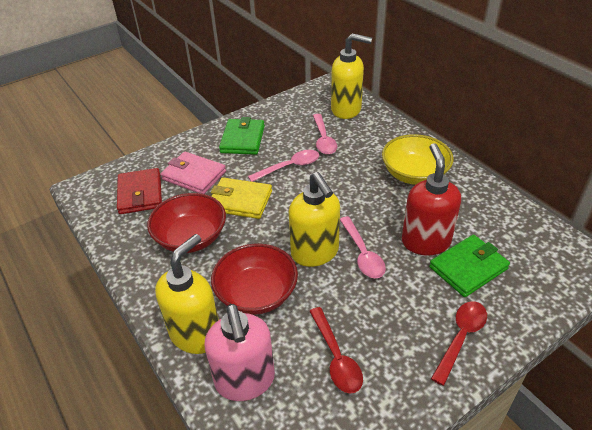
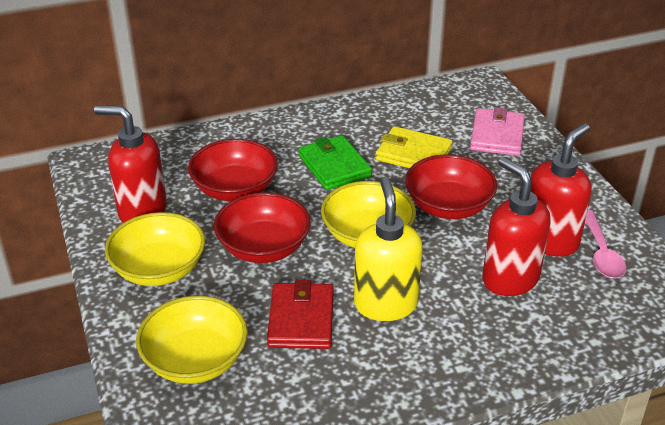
green wallet: [219,117,265,155] [429,235,510,297] = 2 -> [299,135,372,190] = 1
pink soap dispenser: [205,304,275,401] = 1 -> none = 0
pink spoon: [248,150,319,182] [313,114,337,155] [340,216,386,278] = 3 -> [585,209,626,279] = 1
red bowl: [147,193,226,253] [211,243,298,315] = 2 -> [188,139,278,201] [214,192,311,263] [405,154,497,219] = 3
red soap dispenser: [402,143,461,255] = 1 -> [94,105,167,223] [482,157,551,296] [530,123,592,257] = 3
red spoon: [309,307,363,393] [431,301,487,386] = 2 -> none = 0
yellow bowl: [382,134,453,185] = 1 -> [105,212,205,286] [136,296,248,384] [321,181,416,248] = 3
yellow soap dispenser: [155,234,219,354] [289,172,340,267] [331,33,372,119] = 3 -> [354,177,423,321] = 1

